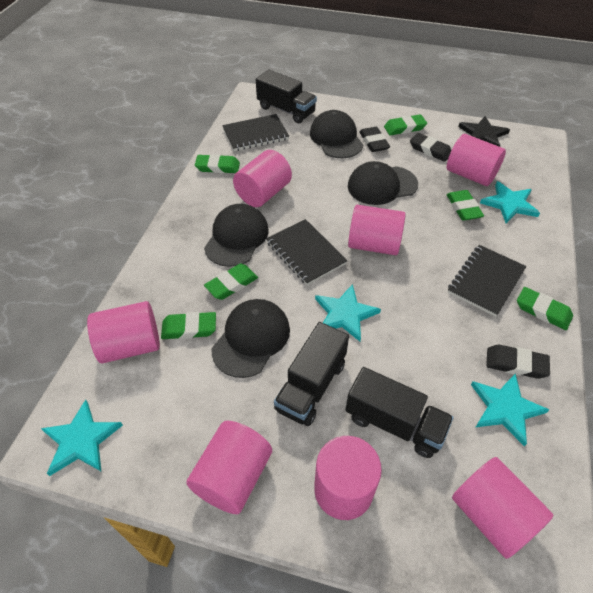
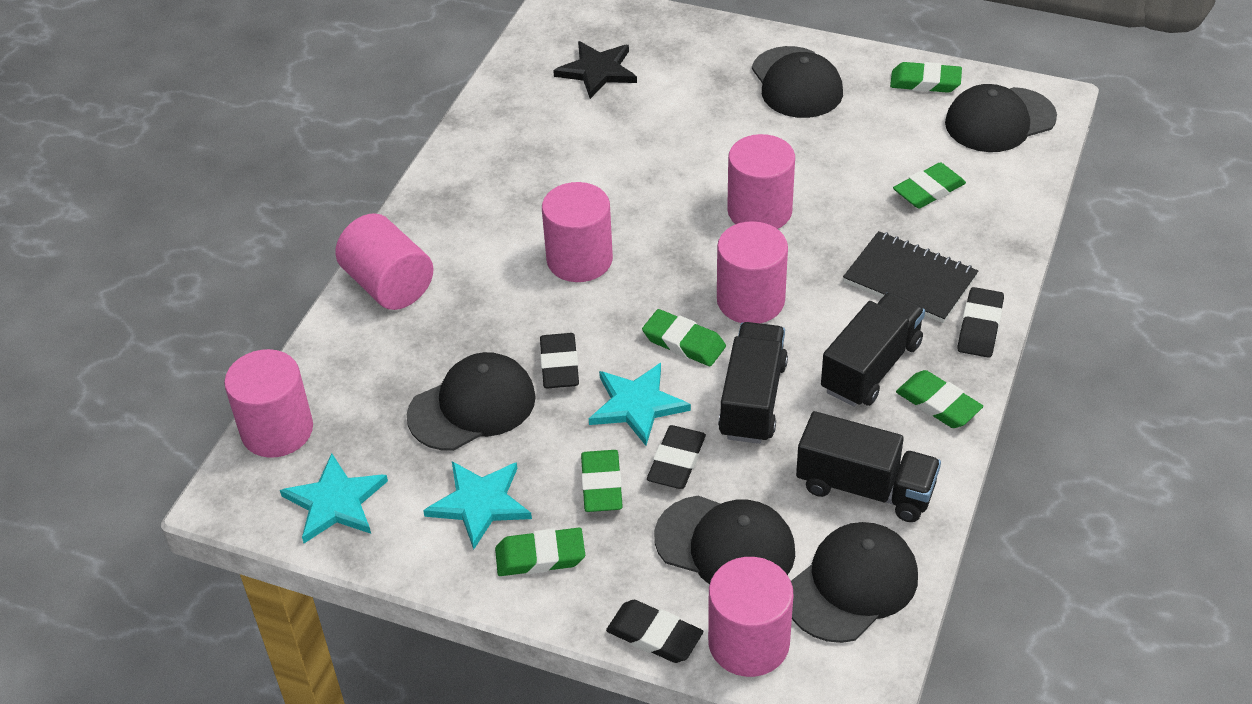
black cap: [204,204,269,267] [211,299,290,378] [310,110,363,158] [348,161,418,205] = 4 -> [407,352,536,451] [654,496,795,585] [752,46,843,118] [791,522,918,643] [945,84,1057,152] = 5
black eraser: [359,127,390,152] [410,133,452,162] [486,345,550,379] = 3 -> [540,333,579,389] [606,600,703,663] [647,425,706,489] [957,287,1004,358] = 4
black notebook: [222,114,289,151] [266,219,348,285] [448,245,526,317] = 3 -> [843,231,978,323] = 1
pink cylinder: [87,301,160,364] [186,421,272,514] [233,150,292,207] [314,436,382,520] [348,205,406,255] [447,134,506,186] [452,457,554,559] = 7 -> [224,349,313,458] [335,213,433,310] [542,182,613,282] [708,557,793,677] [717,221,788,323] [727,134,795,229] = 6
turquoise star: [41,399,123,476] [315,284,381,342] [471,373,549,446] [480,181,540,223] = 4 -> [280,453,388,543] [423,461,532,549] [589,363,691,446] = 3

